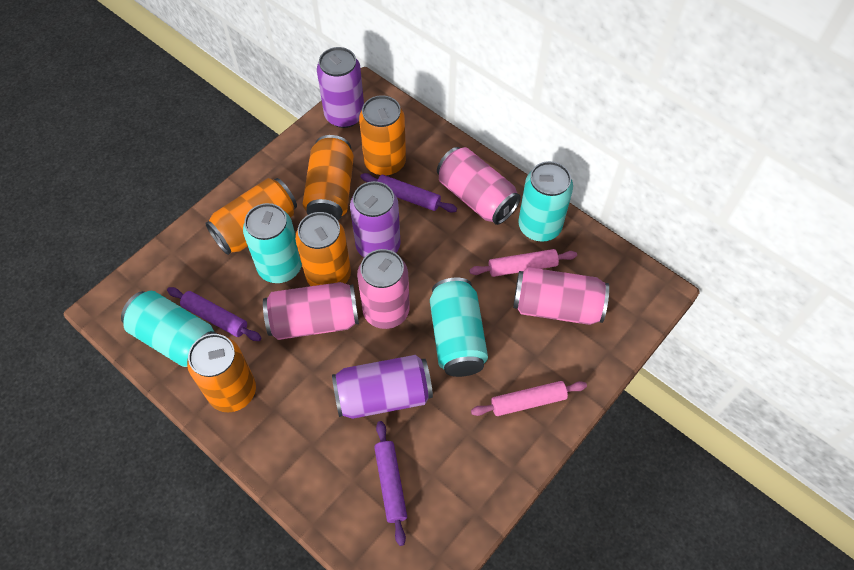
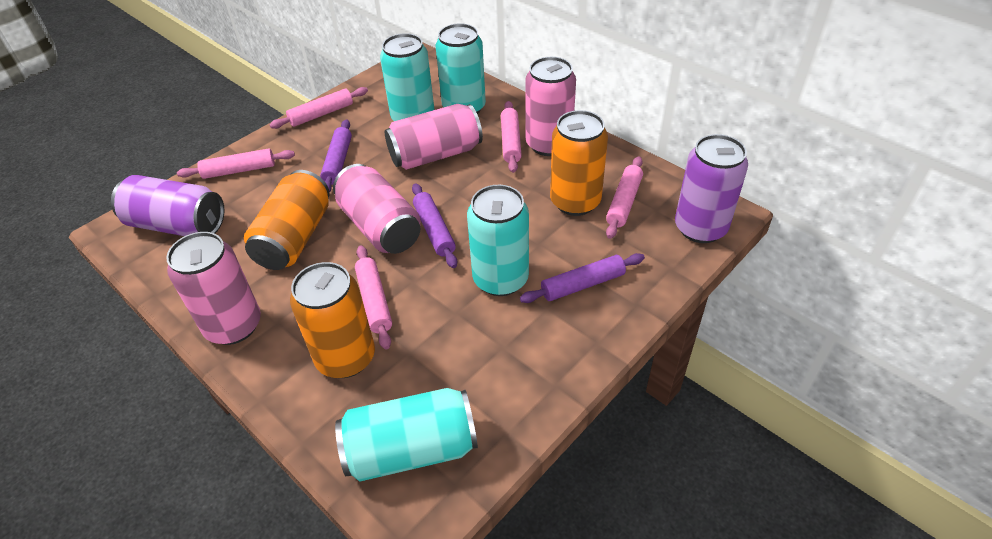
orange can: [187,334,256,412] [205,178,297,255] [295,212,351,286] [303,135,354,220] [359,95,406,176] = 5 -> [244,170,330,270] [290,262,375,378] [550,110,608,216] = 3
pink rolling pin: [469,249,577,277] [471,381,587,416] = 2 -> [177,148,295,179] [269,87,368,129] [355,245,392,350] [501,101,522,173] [606,156,643,239] = 5
purple can: [317,47,364,128] [332,355,433,419] [350,181,400,257] = 3 -> [111,175,225,236] [675,134,748,243] = 2

